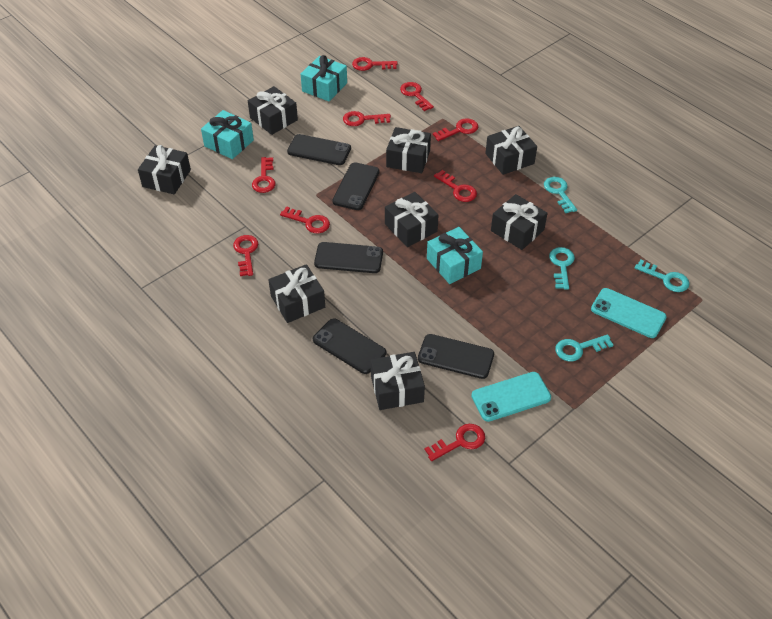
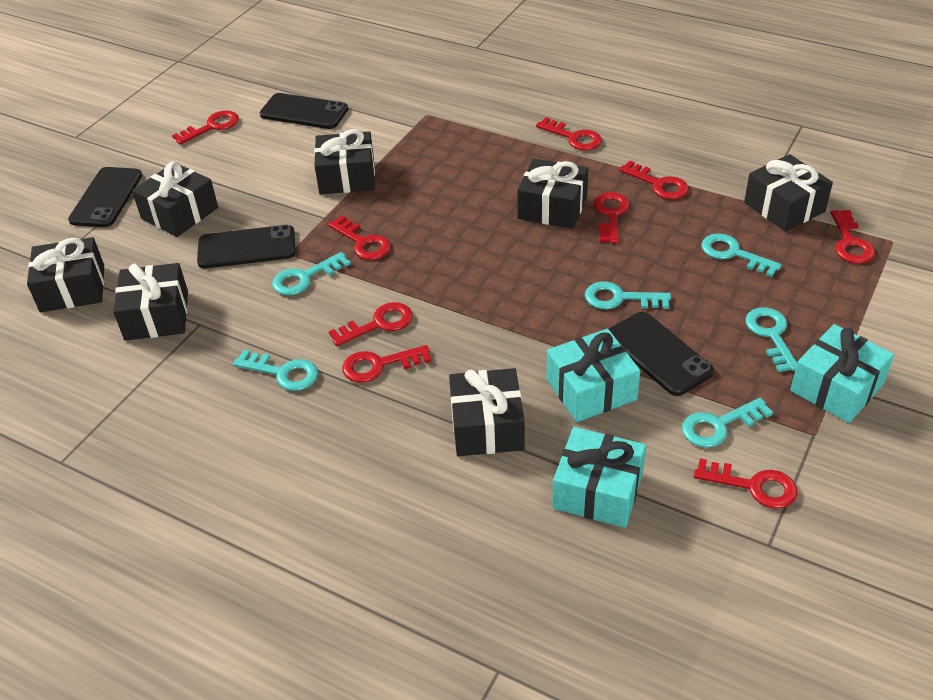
black gift: [138,145,191,194] [248,86,298,135] [268,264,325,323] [370,352,425,410] [385,192,439,247] [386,127,431,173] [485,126,537,175] [491,194,547,250] = 8 -> [27,237,104,312] [113,263,188,341] [132,161,218,237] [314,129,375,194] [449,368,525,456] [517,159,588,229] [744,154,833,232] = 7
black phone: [287,134,351,165] [313,319,386,374] [314,242,383,273] [332,162,380,210] [418,334,494,379] = 5 -> [68,167,142,227] [197,225,295,269] [260,93,348,129] [609,312,714,396] = 4
turquoise key: [544,177,577,213] [549,247,575,290] [555,335,613,361] [635,259,690,292] = 4 -> [233,350,318,391] [272,252,351,295] [585,281,671,309] [682,398,773,448] [701,233,782,277] [745,307,797,372] = 6
turquoise phone: [471,372,551,422] [591,288,667,338] = 2 -> none = 0

